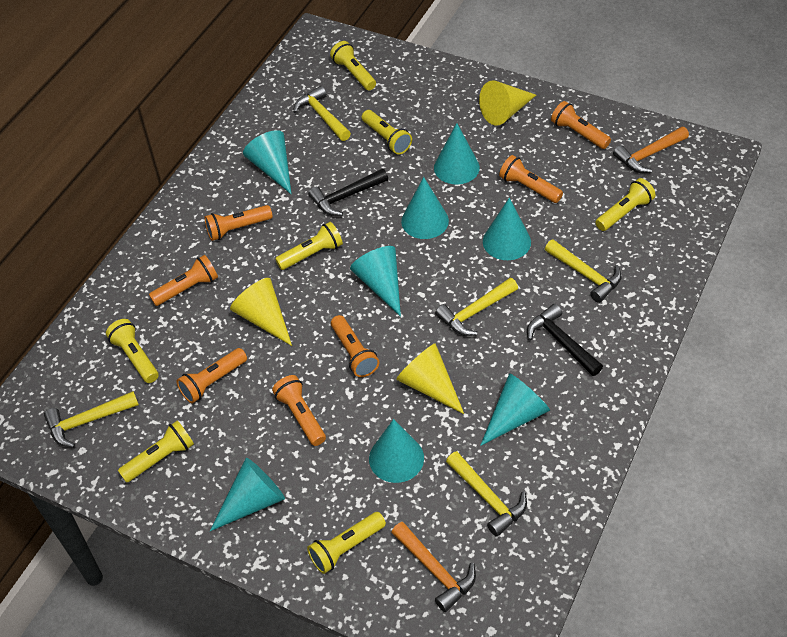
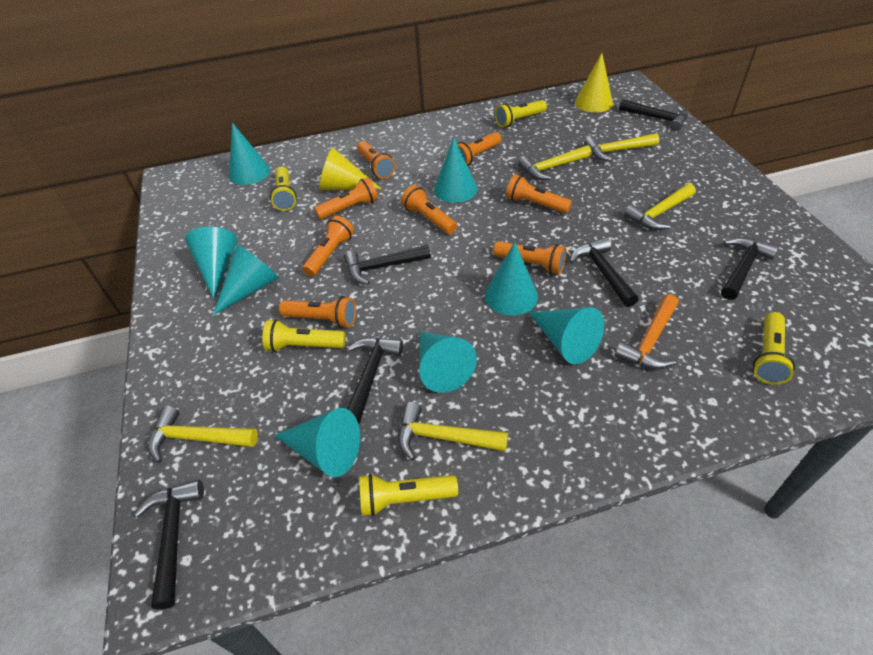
black hammer: [308,169,388,216] [527,304,603,376] = 2 -> [134,480,204,609] [344,245,431,285] [347,337,403,424] [570,237,639,307] [619,99,688,131] [721,237,779,300] = 6
orange flashlight: [149,255,218,306] [176,348,247,403] [204,205,273,241] [272,375,326,446] [331,315,379,377] [499,155,563,203] [551,101,611,149] = 7 -> [279,296,356,328] [303,216,354,277] [314,177,378,219] [357,141,396,179] [401,185,457,234] [457,132,502,166] [493,241,566,274] [506,174,572,213] = 8
orange hammer: [391,522,476,612] [613,127,689,173] = 2 -> [615,294,679,370] = 1
yellow cone: [230,278,292,346] [396,343,464,414] [479,80,536,126] = 3 -> [319,148,381,190] [575,53,613,113] = 2
yellow flashlight: [106,319,159,383] [118,420,194,483] [275,222,343,270] [307,512,386,574] [330,41,376,90] [362,110,412,155] [595,178,656,231] = 7 -> [262,319,346,352] [270,167,297,211] [359,474,458,516] [495,100,547,127] [753,312,795,385] = 5

